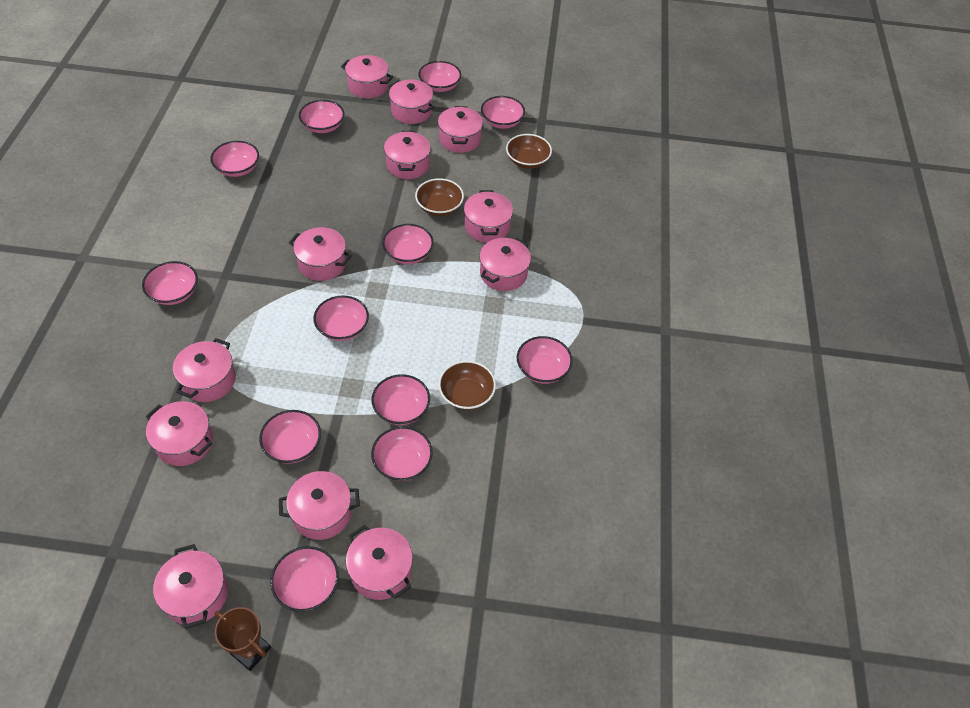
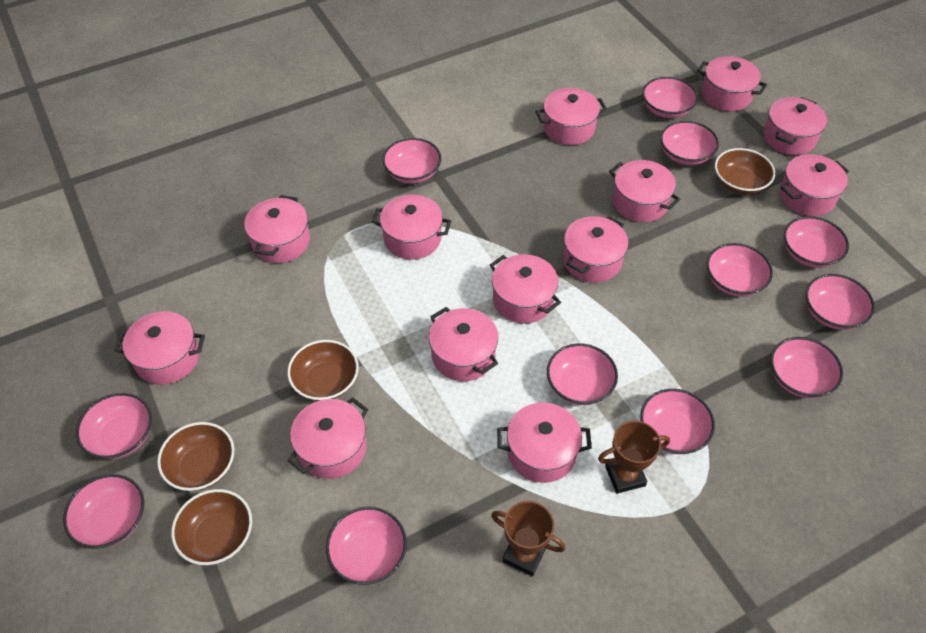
brown bowl: [415,178,464,216] [438,361,496,410] [506,134,552,169] = 3 -> [157,422,234,491] [171,489,252,565] [287,340,359,401] [715,148,775,195] = 4
brown trophy: [214,607,271,671] = 1 -> [491,501,566,576] [598,421,670,494] = 2
pink pot: [146,401,213,466] [153,544,228,629] [173,338,236,402] [279,471,360,540] [289,227,352,281] [341,55,393,98] [346,525,413,600] [384,131,431,179] [389,79,434,124] [438,106,483,153] [464,190,513,242] [479,237,531,291] = 12 -> [114,311,205,385] [244,195,310,263] [287,397,368,479] [372,195,451,260] [429,307,498,381] [490,254,561,324] [497,403,592,483] [535,88,607,145] [563,216,628,283] [609,160,681,222] [697,56,767,111] [763,97,827,155] [780,154,849,216] = 13

